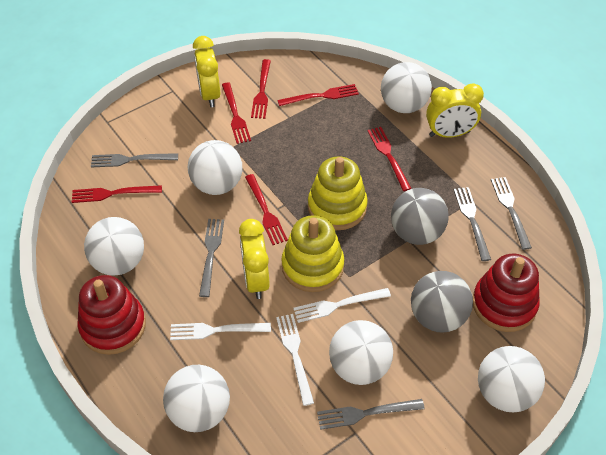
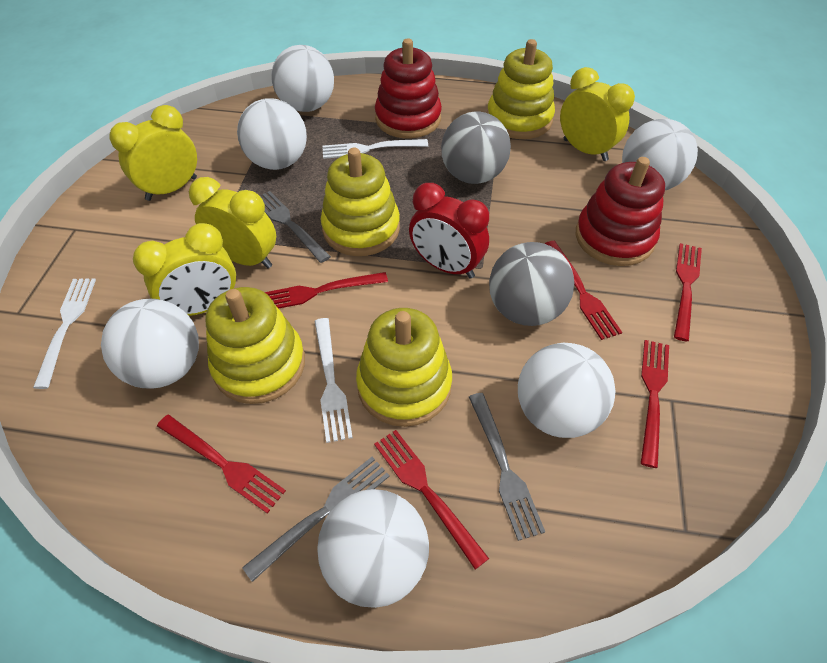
grey fork: [91,153,178,167] [199,219,224,297] [317,399,425,430] [454,187,491,261] [491,177,532,250] = 5 -> [242,457,390,582] [260,191,331,263] [469,393,545,541] = 3
red clock: none = 0 -> [409,183,489,279] = 1
yellow clock: [193,36,220,107] [239,219,270,299] [426,83,484,138] = 3 -> [109,105,197,201] [133,223,236,316] [189,177,276,268] [560,67,635,161] = 4
yellow stacking toy: [281,215,344,292] [308,156,368,230] = 2 -> [205,287,305,404] [321,148,400,256] [356,308,452,427] [487,39,555,139] = 4

